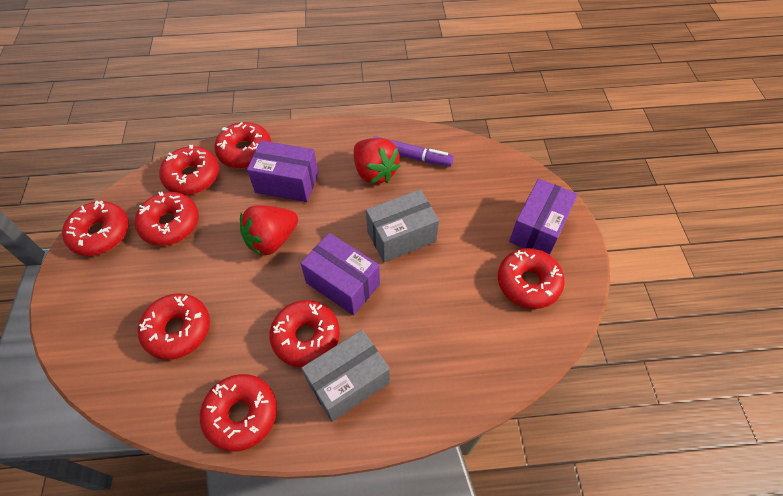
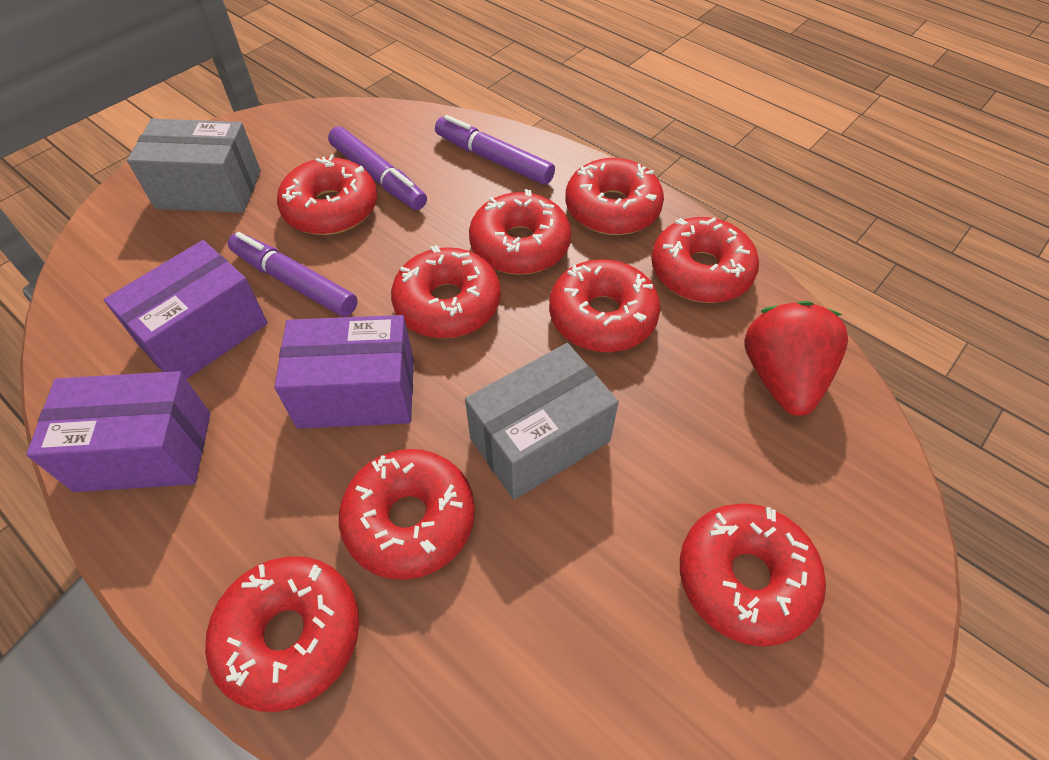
purple marker: [373,136,454,167] = 1 -> [228,232,358,317] [328,126,427,210] [435,115,555,185] = 3
red donut: [62,201,129,256] [135,192,199,246] [138,293,210,360] [159,145,219,195] [200,374,277,452] [214,122,271,168] [269,300,340,367] [498,248,565,309] = 8 -> [205,556,359,712] [277,155,377,235] [339,449,475,580] [391,245,501,338] [469,189,571,275] [549,259,660,352] [566,158,664,235] [651,217,759,303] [680,503,826,647] = 9
red strawberry: [240,205,298,256] [354,138,401,184] = 2 -> [744,301,848,416] = 1

